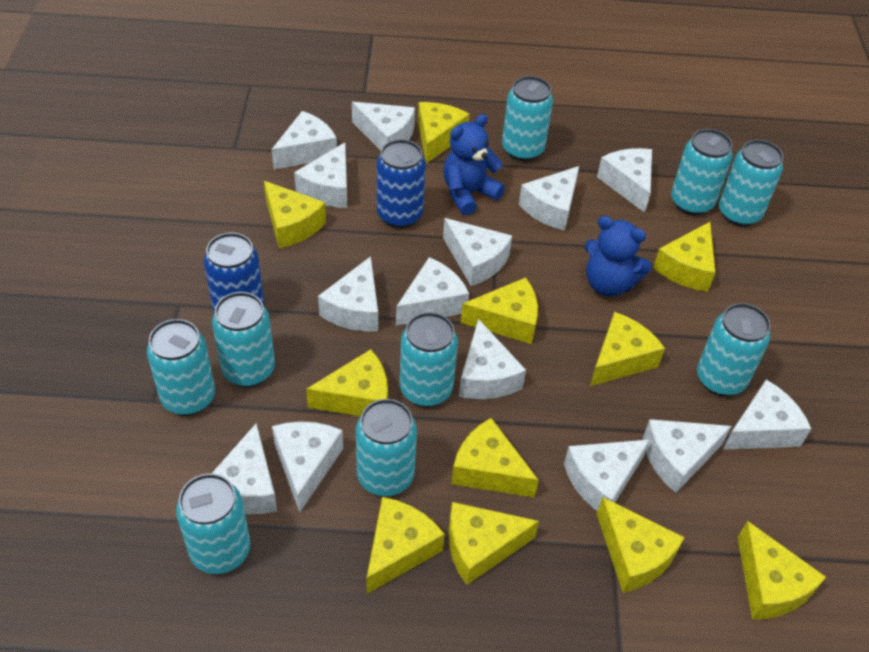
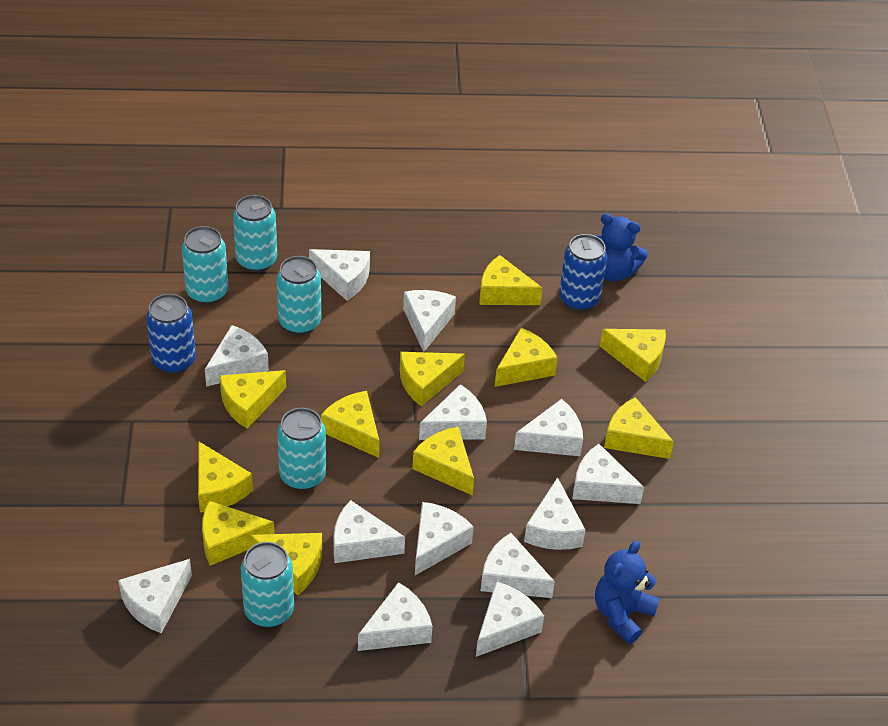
turquoise can: [147,319,215,416] [176,473,250,574] [212,292,275,387] [356,399,417,496] [400,312,458,407] [502,76,553,161] [671,129,733,216] [697,303,771,396] [719,140,783,227] = 9 -> [182,226,228,305] [233,195,277,272] [241,542,294,628] [277,256,321,335] [277,408,326,491] = 5
white cheese: [212,423,277,514] [272,111,337,169] [272,422,343,512] [294,142,347,208] [318,256,378,331] [352,102,415,151] [396,257,469,326] [443,218,512,286] [459,319,526,399] [519,166,579,230] [564,439,650,511] [597,148,652,213] [643,419,731,493] [723,380,811,450] = 14 -> [118,559,192,633] [205,325,269,387] [309,249,370,300] [333,500,405,563] [358,582,432,651] [403,290,456,352] [415,502,474,575] [419,384,487,440] [476,581,544,657] [481,533,555,598] [514,399,583,456] [524,477,586,550] [572,444,644,504] = 13

